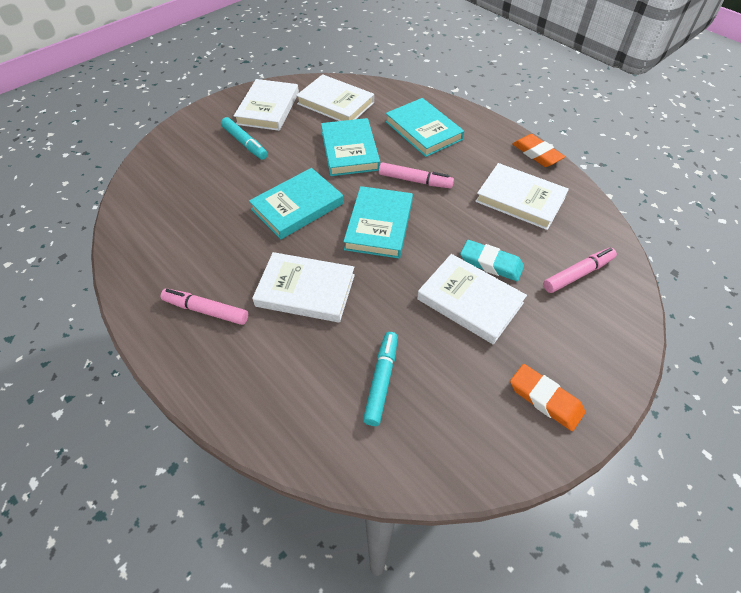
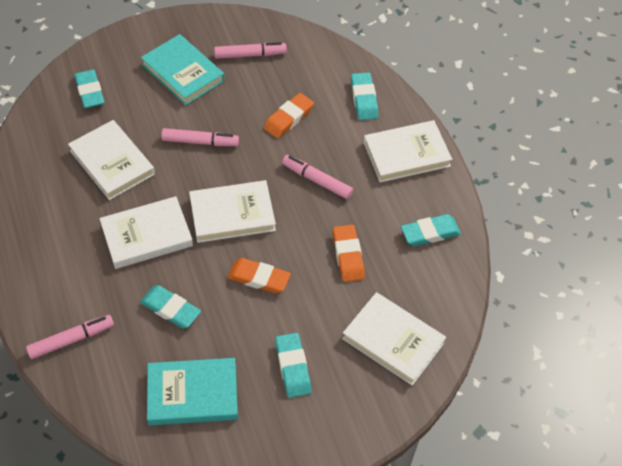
orange eraser: [510,364,585,431] [513,134,565,167] = 2 -> [227,258,291,293] [264,93,314,138] [333,225,365,282] = 3
pink marker: [161,288,248,325] [379,162,454,188] [543,248,617,293] = 3 -> [26,315,114,359] [161,128,239,146] [214,42,287,59] [282,155,353,199] = 4
turquoise book: [249,168,343,239] [321,118,380,176] [343,186,413,258] [385,98,464,157] = 4 -> [141,34,225,106] [147,358,238,425] = 2
turquoise eraser: [460,240,524,281] = 1 -> [74,69,105,108] [140,285,201,328] [275,333,312,398] [351,72,378,120] [401,214,461,246] = 5
turquoise marker: [221,117,268,160] [363,332,398,426] = 2 -> none = 0

